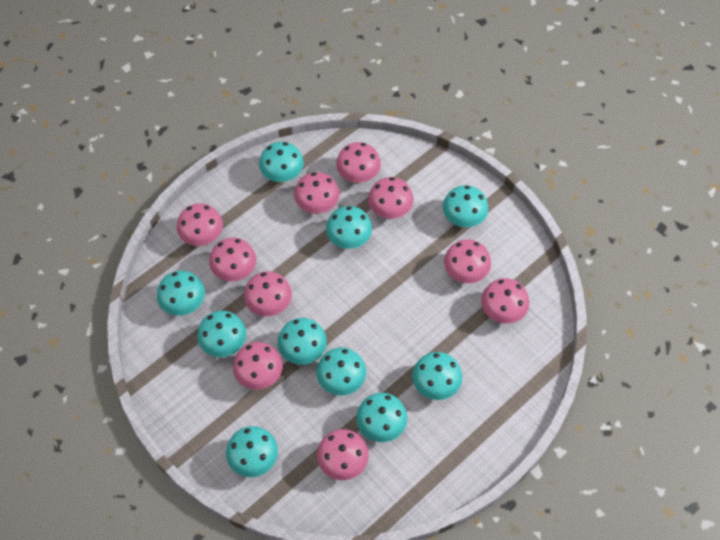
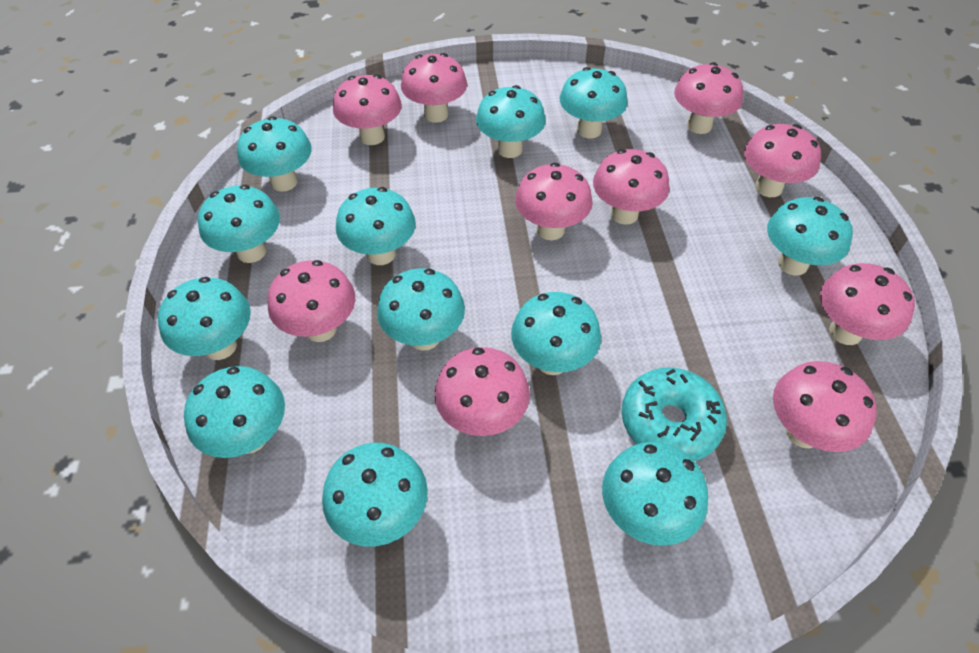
turquoise donut: none = 0 -> [622,367,727,461] = 1
turquoise mushroom: [157,271,205,316] [197,311,246,357] [226,426,278,477] [259,142,304,184] [278,318,327,365] [316,348,366,395] [326,206,372,249] [356,393,407,442] [412,352,462,400] [443,185,488,228] = 10 -> [158,277,251,360] [184,366,285,458] [198,185,280,263] [237,116,312,192] [322,443,428,547] [336,187,416,265] [377,268,465,351] [476,85,546,158] [511,292,601,375] [560,67,628,138] [602,442,708,546] [767,197,853,276] = 12

